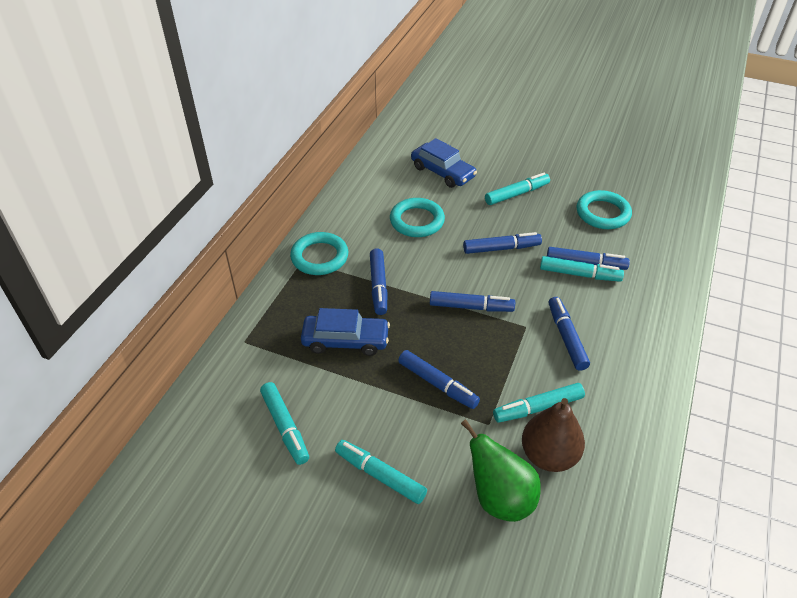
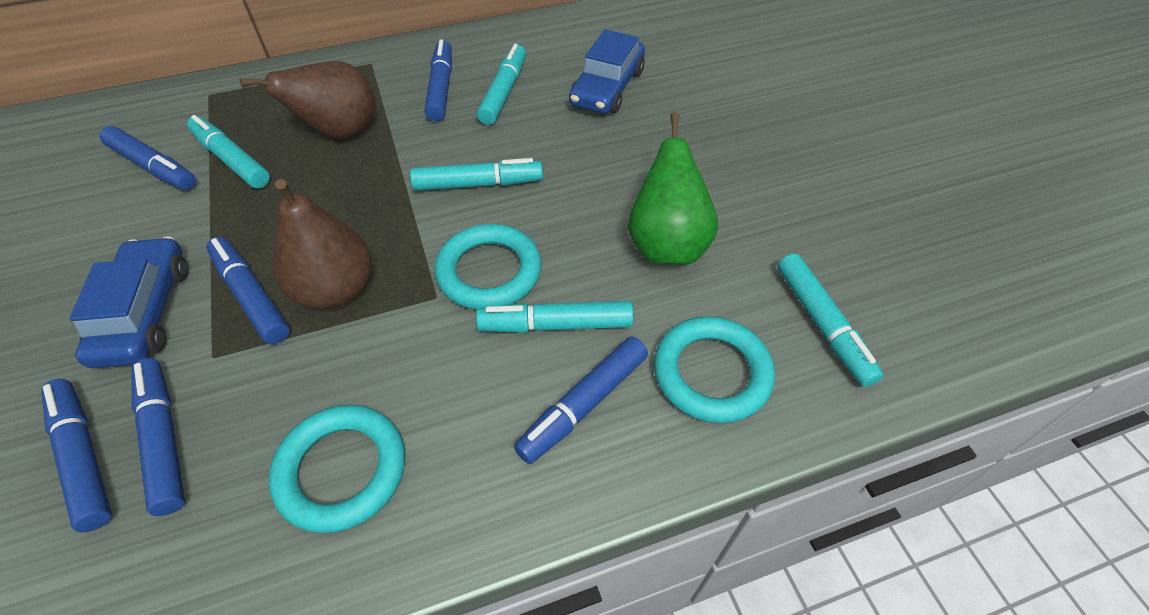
brown pear: [522,398,585,472] = 1 -> [240,61,376,139] [273,179,372,309] = 2

